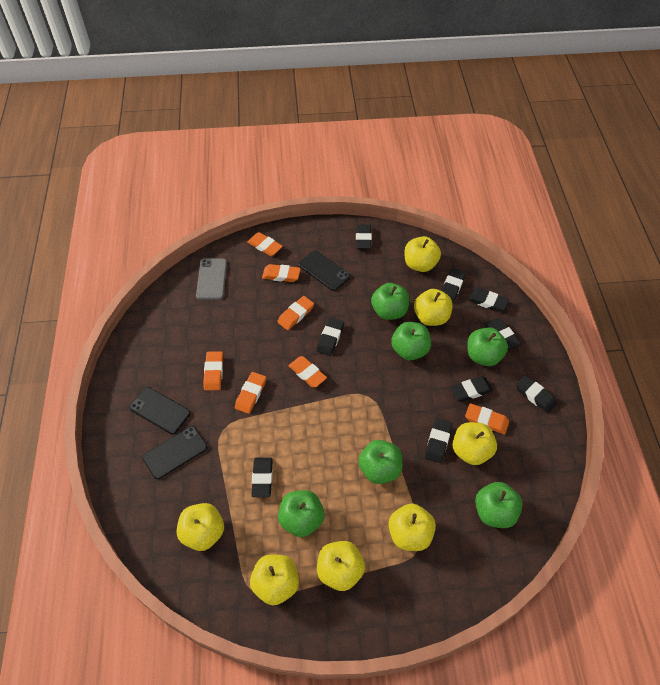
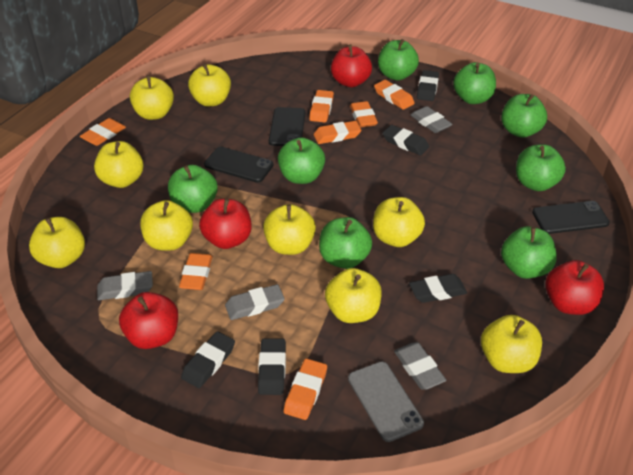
black eraser: [252,458,273,497] [316,317,344,356] [356,225,372,249] [425,418,452,463] [441,268,466,303] [450,376,493,402] [467,288,509,312] [484,318,521,349] [516,375,557,413] = 9 -> [181,331,235,388] [258,338,286,395] [382,125,429,155] [409,274,467,303] [417,70,439,101] = 5
green apple: [278,490,324,537] [358,440,403,484] [371,283,409,320] [391,322,431,360] [467,327,508,366] [475,482,523,528] = 6 -> [168,165,218,213] [278,137,325,184] [319,217,372,269] [378,39,419,80] [453,62,496,104] [501,94,547,138] [501,226,557,279] [516,144,566,191] = 8
grey eraser: none = 0 -> [97,271,153,300] [225,284,285,320] [394,342,446,390] [410,106,452,133] = 4
red apple: none = 0 -> [119,292,178,349] [199,199,251,249] [331,45,372,87] [545,260,604,315] = 4
yellow apple: [177,503,224,551] [250,554,299,605] [317,541,365,591] [388,503,436,551] [404,236,441,272] [414,289,453,326] [453,422,497,465] = 7 -> [29,217,85,268] [94,141,144,188] [130,75,174,120] [140,200,193,251] [188,64,231,106] [263,204,316,255] [325,268,382,323] [373,197,425,247] [481,315,542,373] = 9

